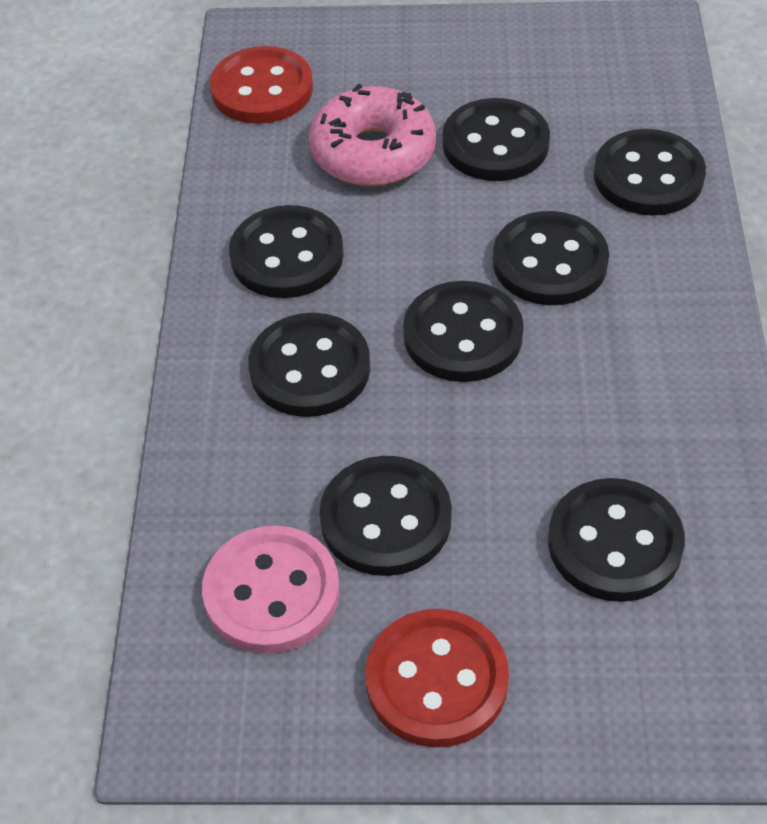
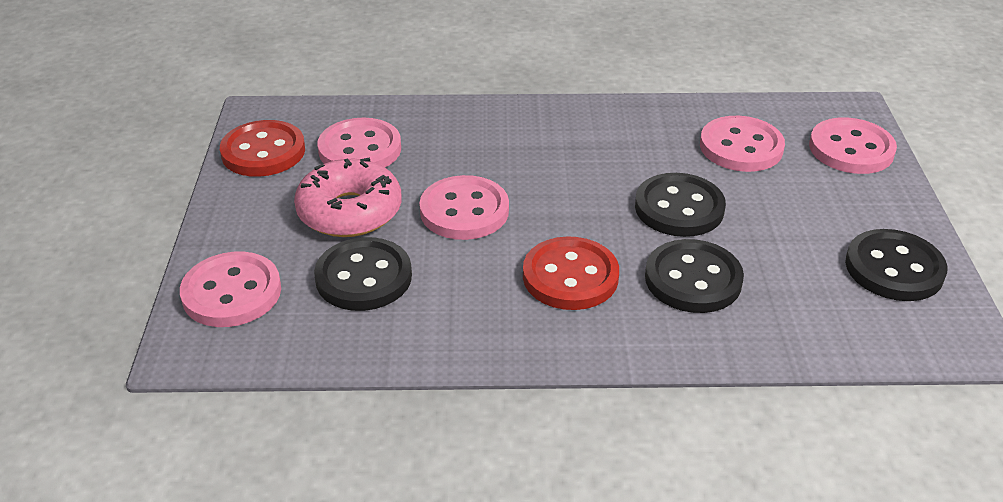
black button: [229,205,344,298] [248,313,370,417] [319,456,452,576] [403,281,524,382] [443,98,550,181] [493,211,609,305] [548,478,685,602] [594,129,706,216] = 8 -> [314,237,412,311] [635,173,726,237] [645,239,744,313] [845,229,947,301] = 4
pink button: [202,526,340,654] = 1 -> [180,252,281,327] [317,118,401,167] [419,175,509,240] [700,116,785,172] [809,117,897,174] = 5

